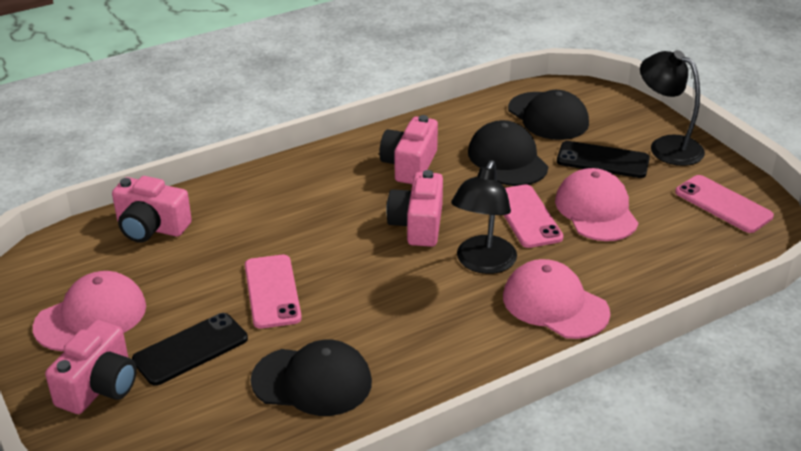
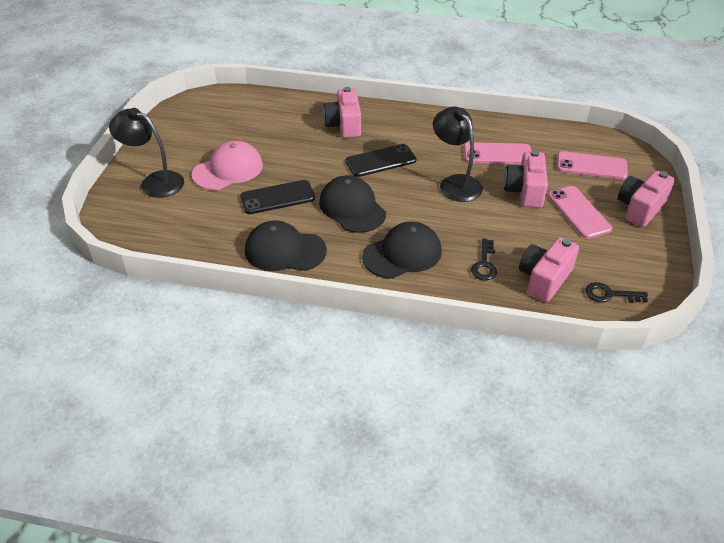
black key: none = 0 -> [471,239,497,280] [585,282,648,303] = 2
pink cap: [33,271,146,351] [503,259,610,339] [555,168,638,241] = 3 -> [192,141,263,190] = 1

